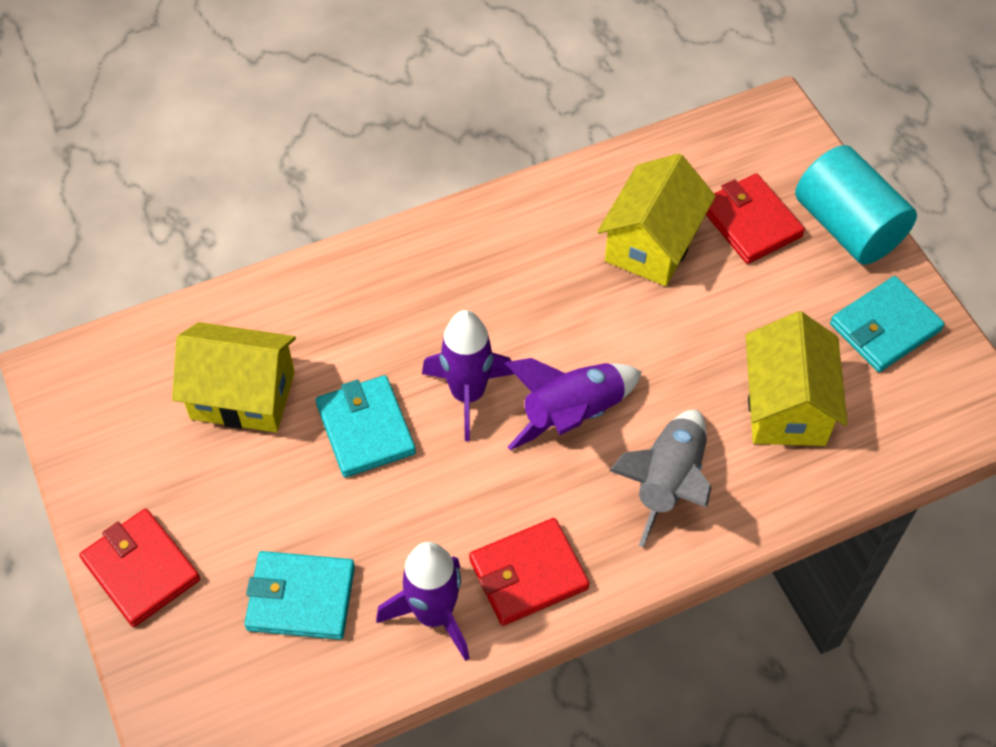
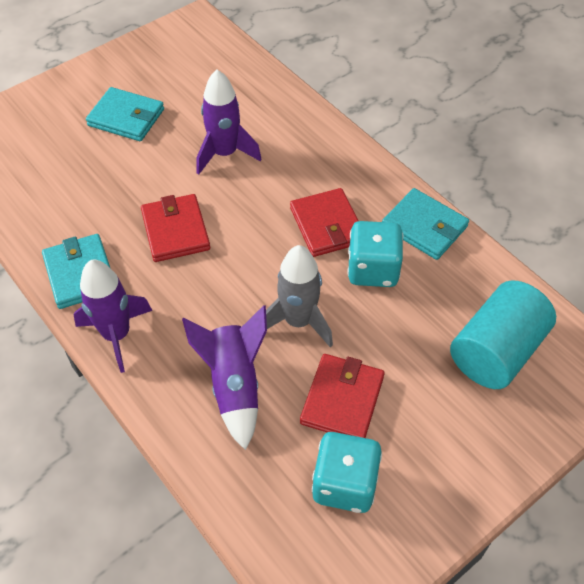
turquoise dice: none = 0 -> [312,432,382,513] [347,221,403,287] = 2
yellow house: [172,322,296,432] [597,153,716,286] [745,311,848,446] = 3 -> none = 0

